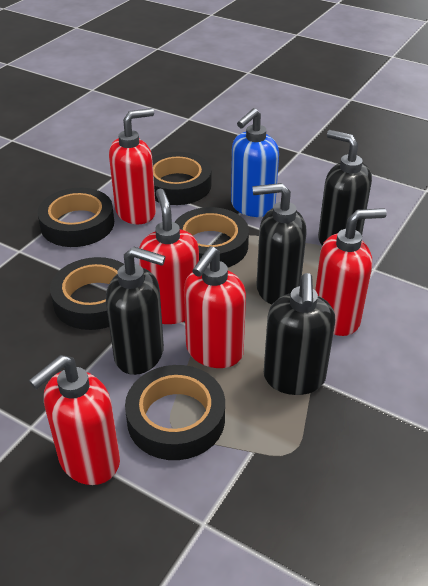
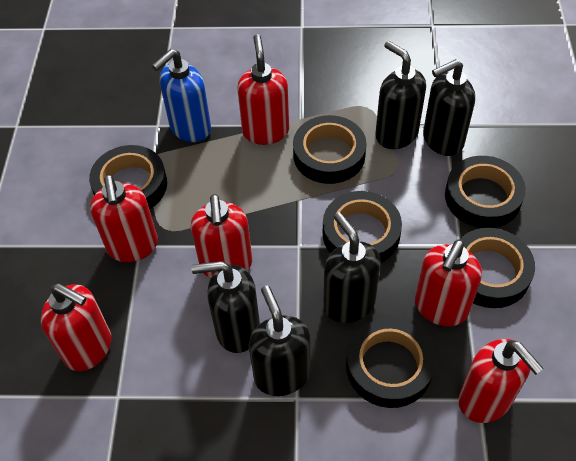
black soap dispenser: [106,247,165,375] [253,183,307,304] [264,273,335,395] [318,130,372,245] = 4 -> [191,261,260,353] [249,285,311,396] [323,212,381,323] [375,41,426,149] [423,59,475,156] = 5
black tape: [37,188,114,247] [50,257,125,330] [125,365,225,460] [152,152,211,205] [175,207,249,268] = 5 -> [89,145,167,209] [293,115,366,184] [323,191,402,263] [346,318,436,408] [445,156,526,228] [459,228,535,308] = 6
red soap dispenser: [29,355,120,485] [109,108,156,224] [139,189,199,324] [184,246,246,368] [315,208,387,336] = 5 -> [41,284,112,371] [90,175,158,262] [191,194,252,278] [237,34,289,145] [415,239,482,326] [458,339,544,423] = 6

